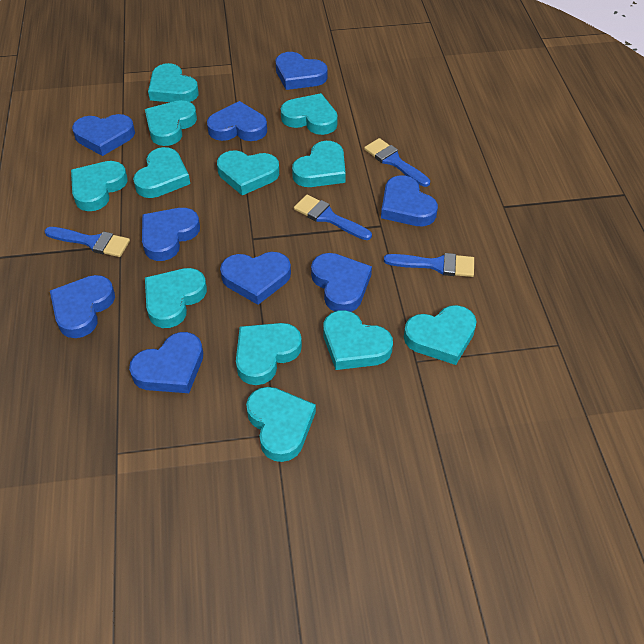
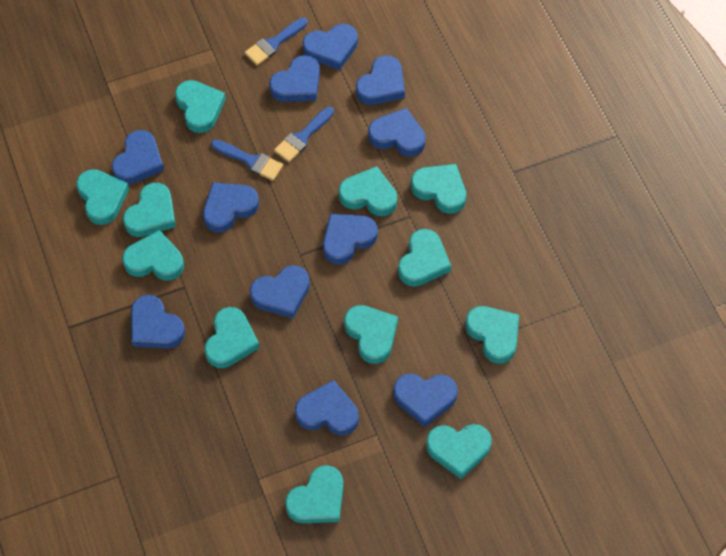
blue brush: [45,227,130,257] [294,195,372,240] [364,138,430,187] [384,253,474,277] = 4 -> [211,139,283,181] [244,17,308,65] [274,107,334,162] = 3
blue heart: [50,275,115,338] [72,114,135,156] [129,332,203,393] [142,208,200,261] [207,101,267,141] [220,252,291,305] [276,52,328,90] [311,253,372,312] [381,175,438,226] = 9 -> [111,130,164,184] [131,295,185,348] [203,182,259,232] [250,265,310,318] [269,55,320,102] [295,380,359,435] [302,24,358,70] [323,214,378,264] [356,55,405,105] [368,108,426,156] [393,373,458,427] = 11

